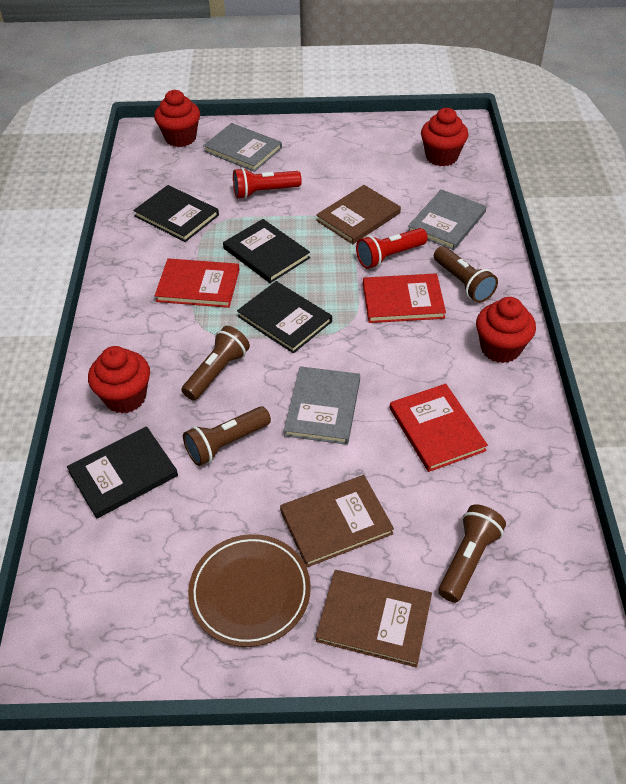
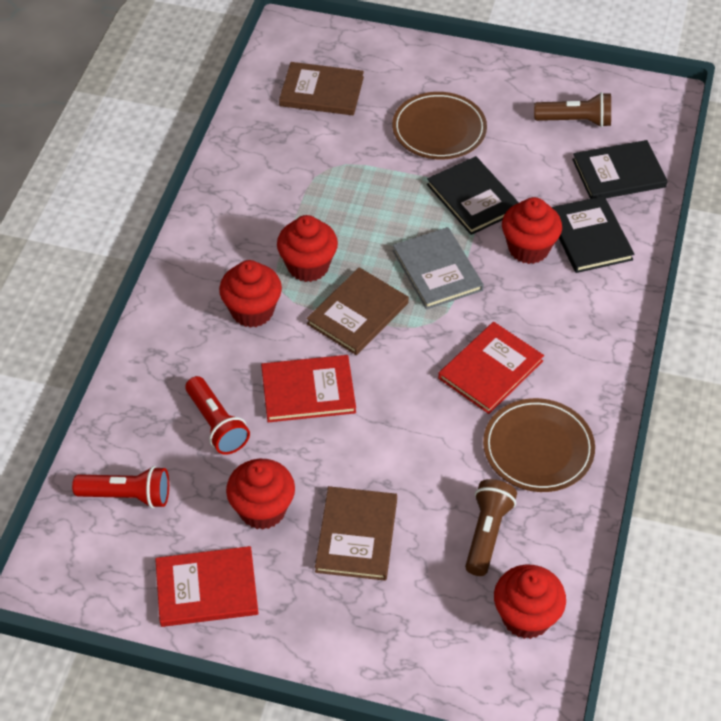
black book: [67,426,178,519] [133,185,219,242] [223,219,310,283] [237,281,332,354] = 4 -> [427,156,519,235] [551,196,635,273] [572,140,668,199] = 3
brown flashlight: [181,326,250,401] [183,406,271,466] [434,246,498,303] [438,504,506,603] = 4 -> [465,479,517,576] [534,92,611,127] = 2
brown plate: [188,534,311,647] = 1 -> [392,92,487,159] [483,398,595,492] = 2
grey book: [203,123,282,172] [284,366,360,445] [407,189,486,250] = 3 -> [393,227,484,310] = 1
red cupcake: [88,346,150,413] [154,90,200,147] [421,108,468,166] [476,297,536,363] = 4 -> [219,260,282,328] [226,459,295,530] [277,215,338,282] [494,564,566,639] [502,197,562,264] = 5

